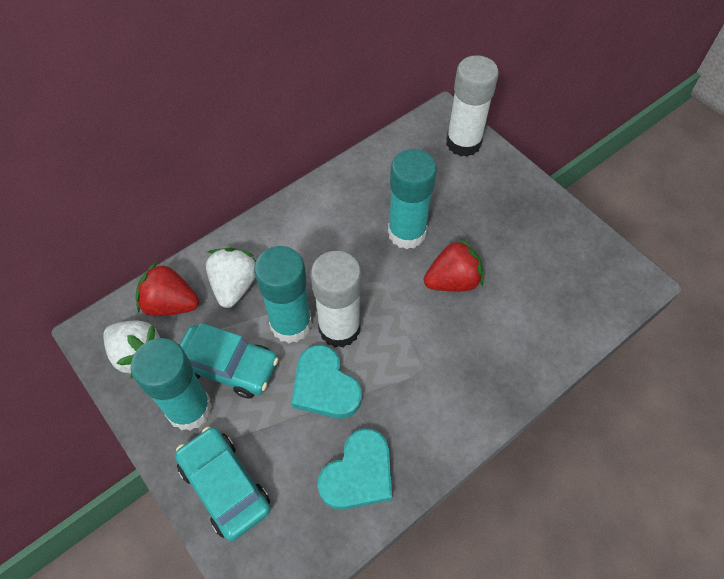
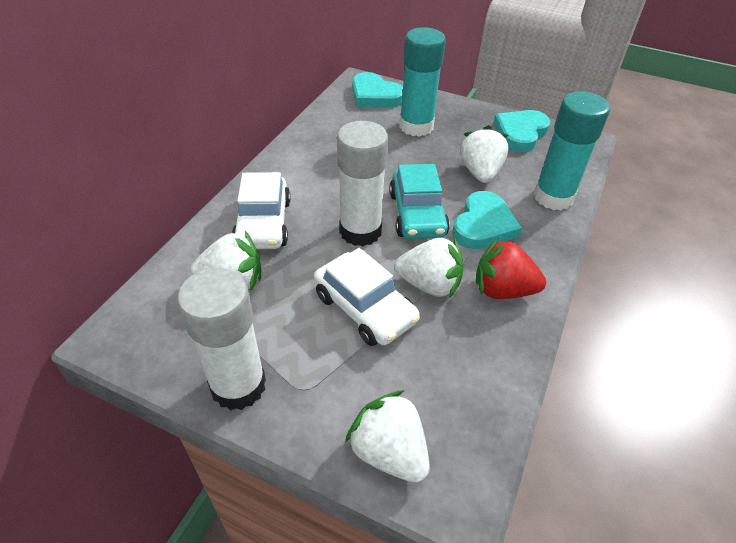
red strawberry: [136,262,199,316] [424,237,484,291] = 2 -> [476,237,546,299] = 1
turquoise car: [175,427,270,541] [179,323,279,399] = 2 -> [389,164,450,239] = 1
turquoise glue stick: [131,338,212,431] [254,246,312,343] [388,149,437,249] = 3 -> [399,27,446,137] [534,92,610,210] = 2
turquoise heart: [291,345,362,419] [317,428,392,510] = 2 -> [352,72,403,107] [452,191,522,249] [493,110,551,152] = 3
white car: none = 0 -> [232,172,291,249] [314,248,420,346] = 2
white strawberry: [103,320,160,378] [206,248,256,308] = 2 -> [191,231,261,291] [345,390,430,483] [394,237,464,299] [460,125,509,183] = 4

